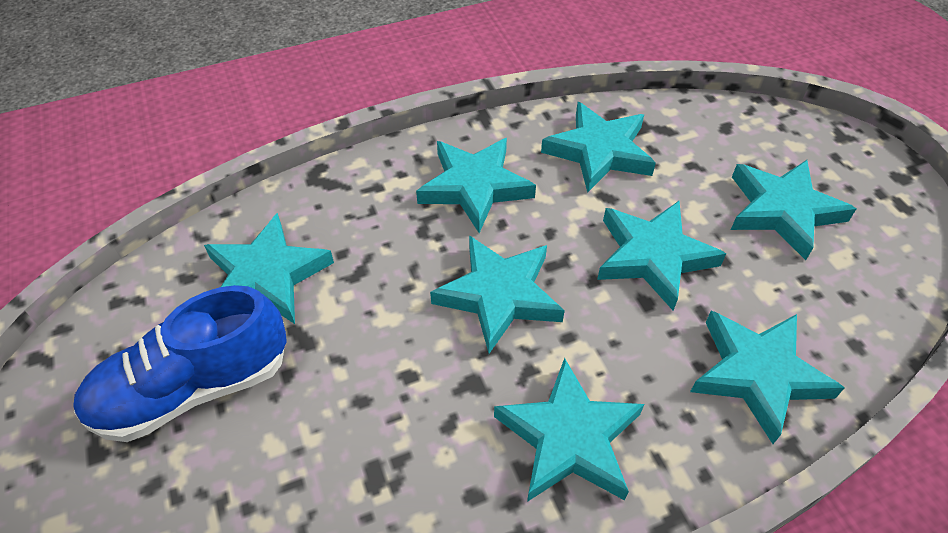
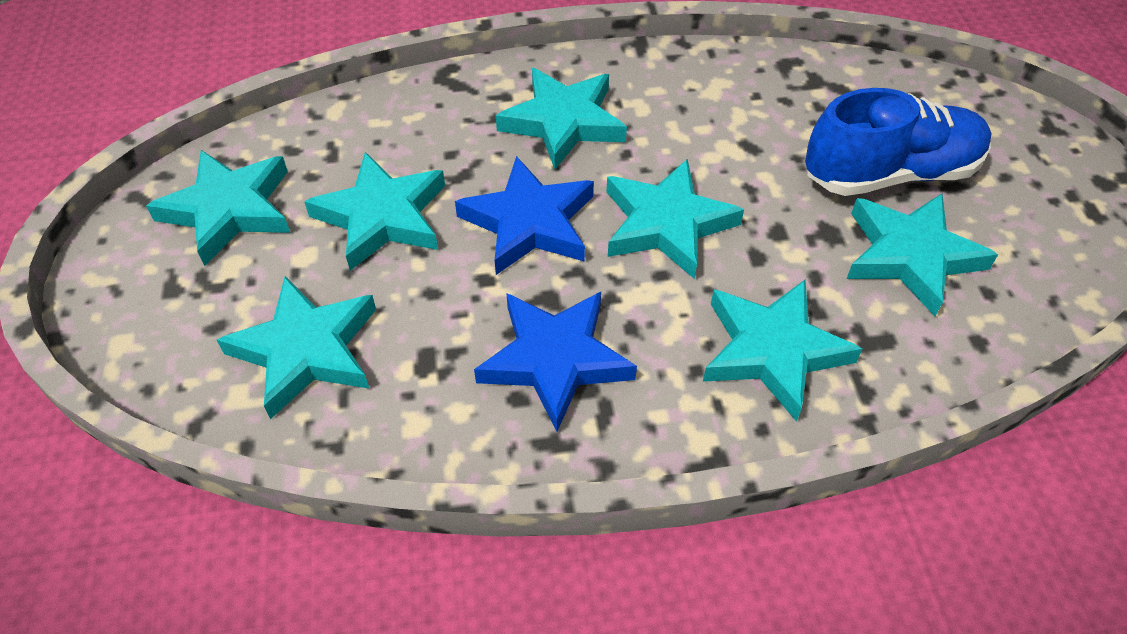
blue star: none = 0 -> [455,156,594,275] [474,292,637,432] = 2
turquoise star: [204,213,334,324] [416,138,536,233] [430,235,565,353] [494,358,644,502] [541,102,656,193] [597,201,726,310] [690,311,845,444] [731,160,856,260] = 8 -> [146,150,290,266] [217,276,376,419] [304,152,445,271] [496,68,627,169] [606,159,744,279] [703,280,862,422] [846,193,998,316] = 7

